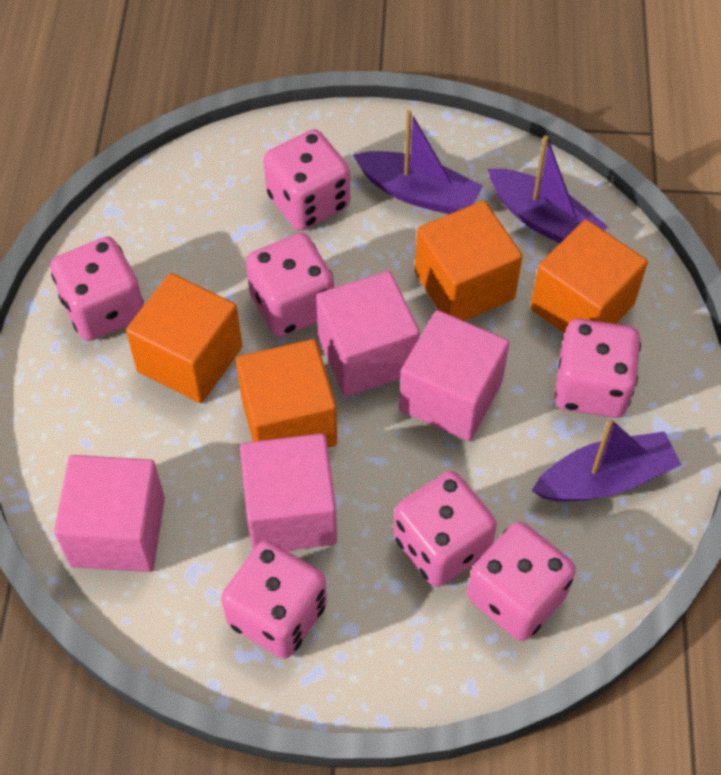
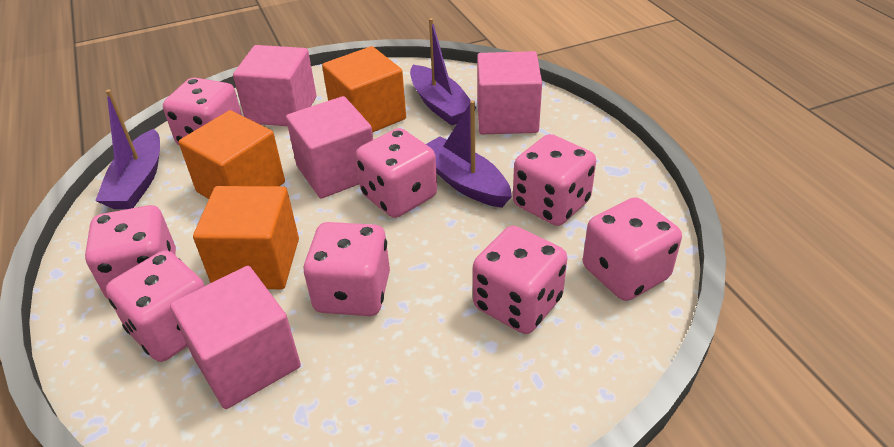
orange cube: [126,273,242,403] [236,339,337,448] [415,201,523,321] [530,220,648,333] = 4 -> [179,110,285,199] [193,186,299,289] [322,46,406,133] = 3
pink dice: [50,236,144,341] [221,540,327,659] [246,233,334,337] [263,129,350,231] [393,471,497,587] [467,522,576,641] [555,319,641,418] = 7 -> [85,205,176,300] [106,250,205,362] [163,77,242,145] [304,222,390,316] [355,128,437,218] [473,226,567,334] [513,134,596,226] [583,197,682,301] = 8

